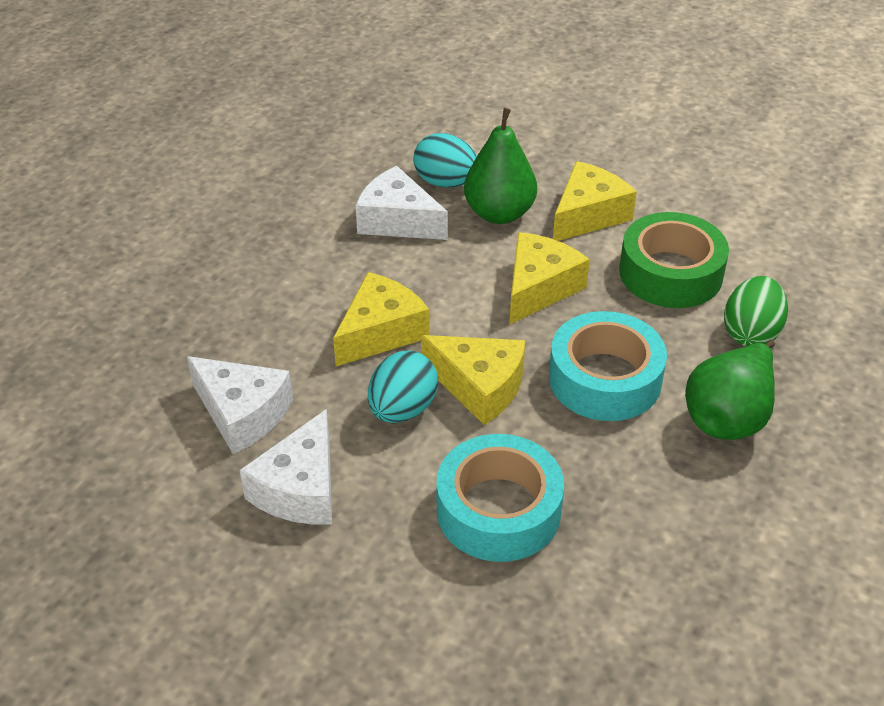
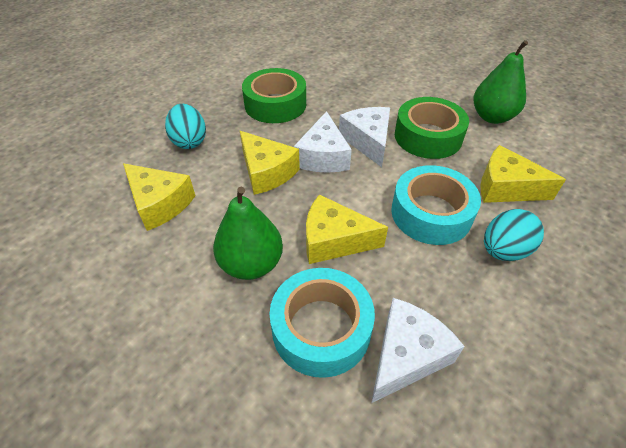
green egg: [724,276,788,346] = 1 -> none = 0
green tape: [619,212,729,308] = 1 -> [242,68,306,123] [395,97,469,159] = 2

